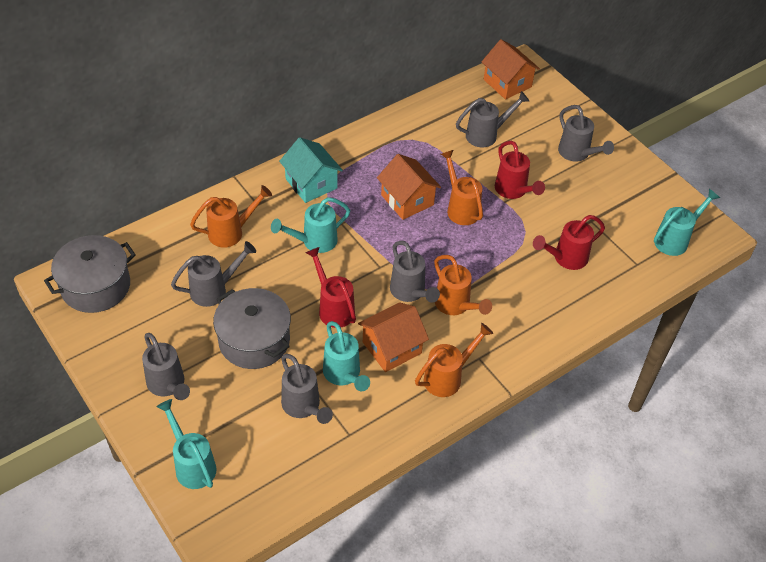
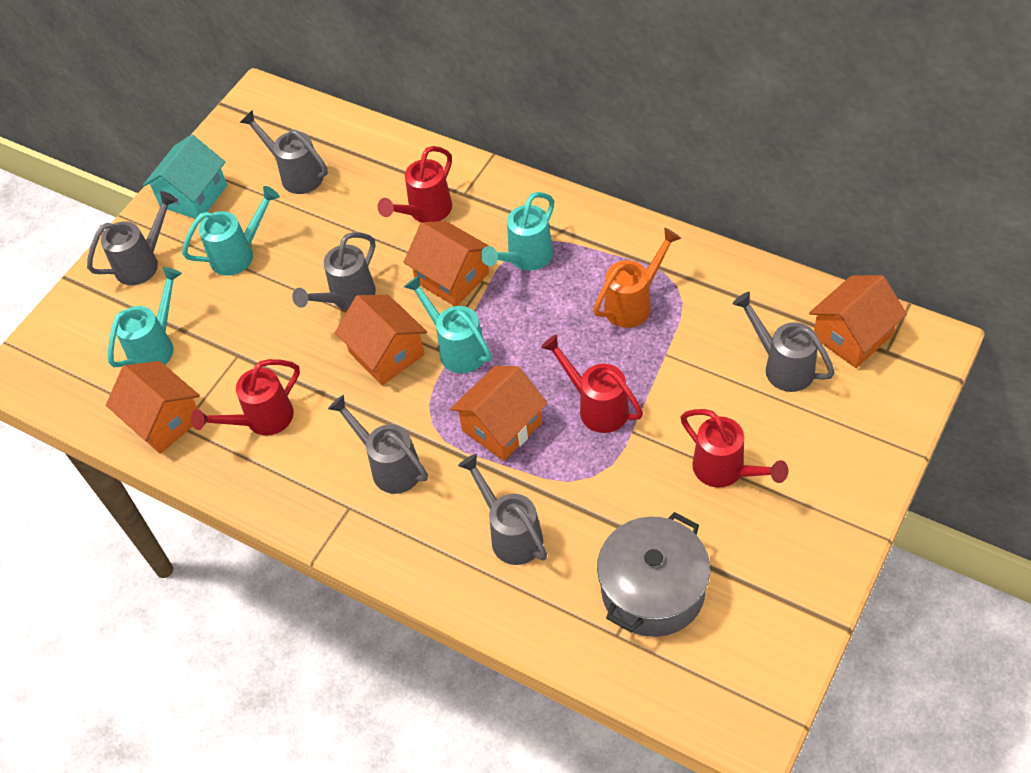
grey pot: [44,235,136,313] [213,288,291,369] = 2 -> [597,512,710,637] = 1
orange house: [358,302,429,372] [377,154,441,220] [482,39,540,99] = 3 -> [106,361,200,454] [335,295,427,385] [403,221,489,306] [450,366,548,461] [809,275,907,368] = 5
orange watering can: [190,185,272,248] [415,323,493,397] [434,255,492,315] [441,150,483,225] = 4 -> [593,228,681,328] = 1
red watering can: [306,247,356,328] [495,141,545,199] [533,215,605,270] = 3 -> [191,359,300,435] [378,146,452,222] [541,334,643,433] [680,409,788,487] = 4

